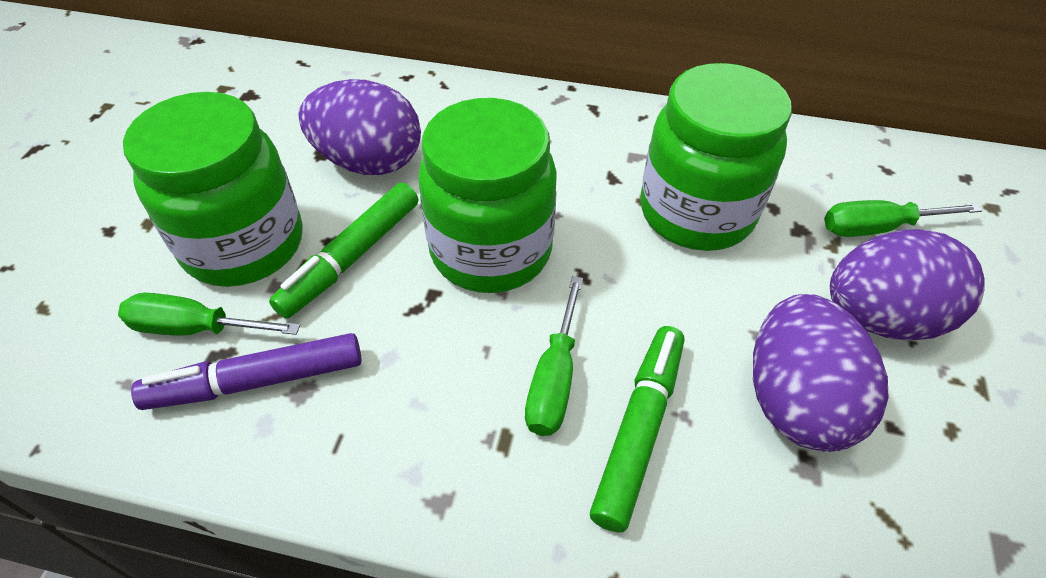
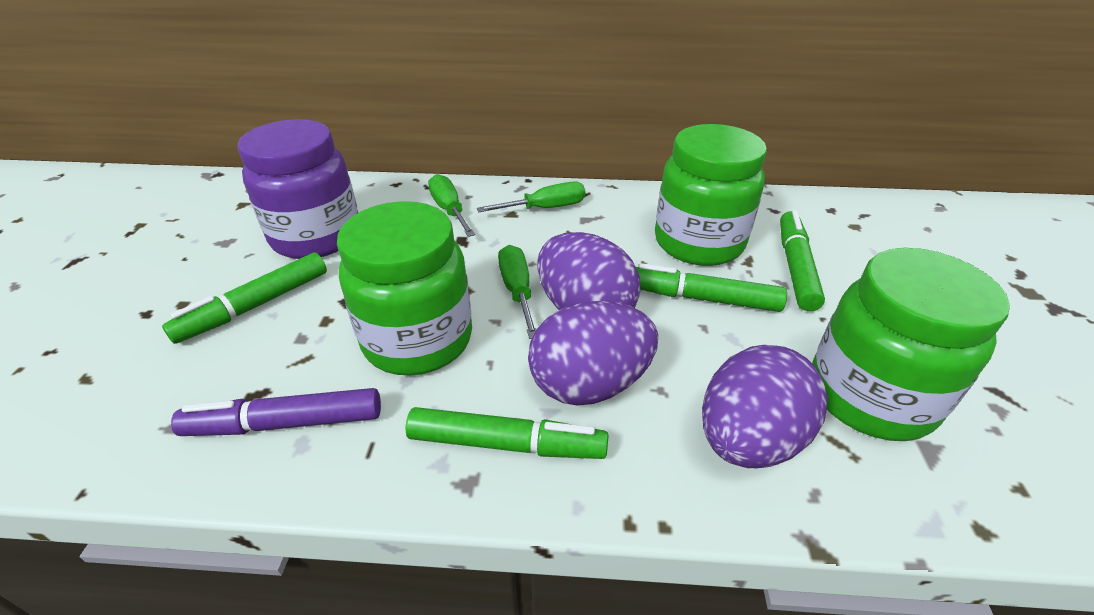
green marker: [269,183,418,319] [590,326,684,532] = 2 -> [162,252,327,344] [406,407,608,459] [636,263,787,312] [780,210,825,311] = 4
purple jar: none = 0 -> [238,119,358,259] = 1

